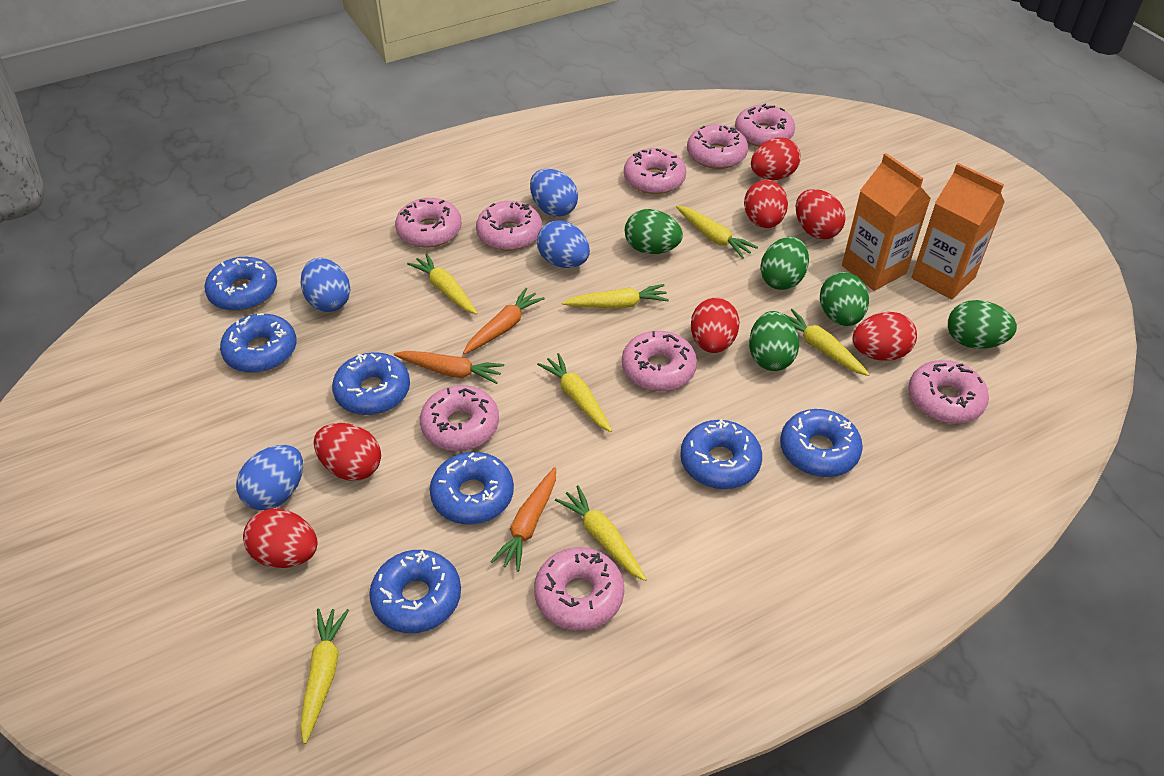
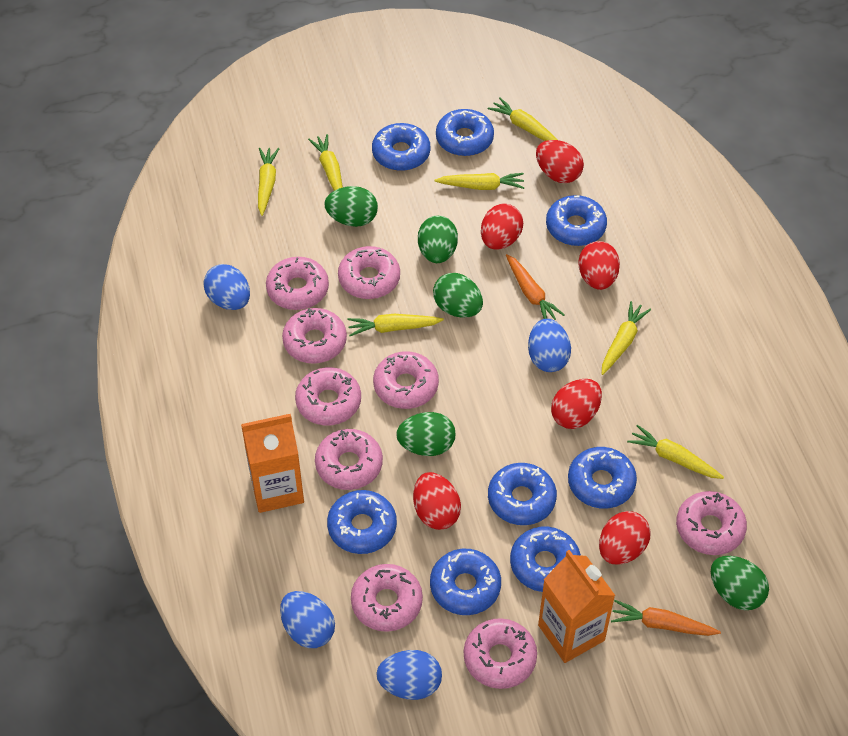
blue donut: [204,257,277,311] [220,313,297,373] [332,352,410,415] [369,550,461,633] [430,452,514,524] [680,419,762,489] [780,409,863,477] = 7 -> [327,490,397,554] [372,123,431,171] [430,549,501,615] [436,109,494,156] [488,463,557,525] [510,527,581,592] [546,195,607,246] [568,447,637,509] = 8
orange carrot: [394,351,504,384] [463,288,545,354] [490,467,556,572] = 3 -> [506,254,565,320] [611,600,721,636] = 2
red egg: [243,509,318,568] [314,423,381,481] [691,298,739,353] [744,180,788,228] [751,137,801,180] [796,189,846,239] [853,312,917,361] = 7 -> [413,472,461,530] [481,204,523,250] [536,140,584,183] [551,379,602,429] [578,241,620,290] [599,511,651,565] = 6

